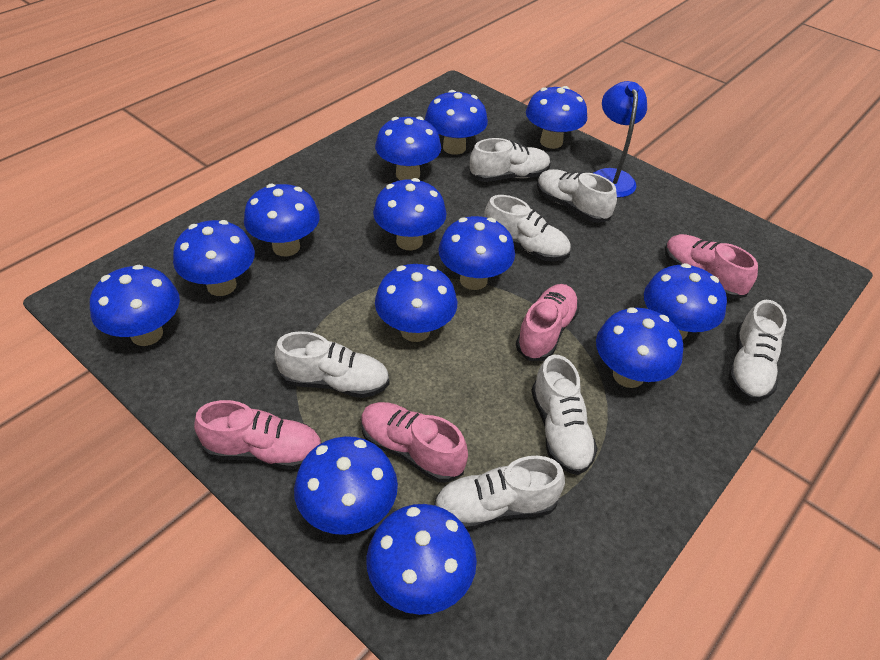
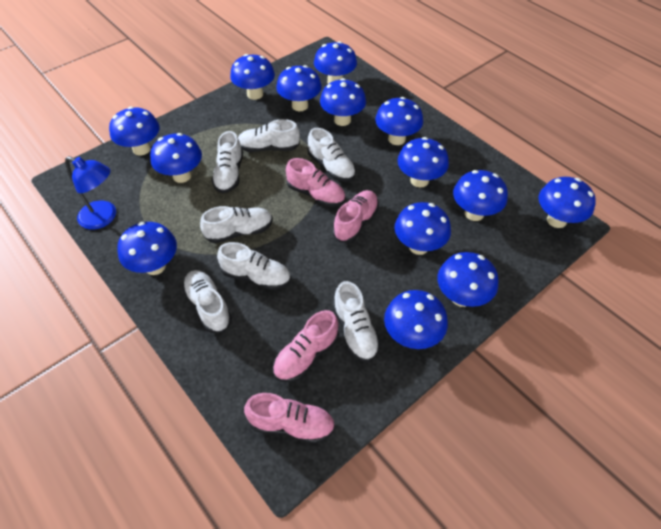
blue mushroom: [90,265,180,346] [173,220,255,296] [244,184,320,256] [294,436,398,535] [366,504,477,615] [373,178,447,250] [375,116,441,180] [375,264,457,342] [425,90,488,155] [438,216,515,290] [526,86,587,149] [596,308,683,388] [644,263,727,340] = 13 -> [109,107,159,156] [117,222,177,275] [150,133,202,183] [230,54,275,100] [276,65,322,111] [314,41,357,84] [320,78,366,126] [375,97,423,145] [384,290,448,349] [394,202,451,255] [397,137,449,188] [437,252,498,307] [453,170,508,221] [538,177,596,228] = 14

